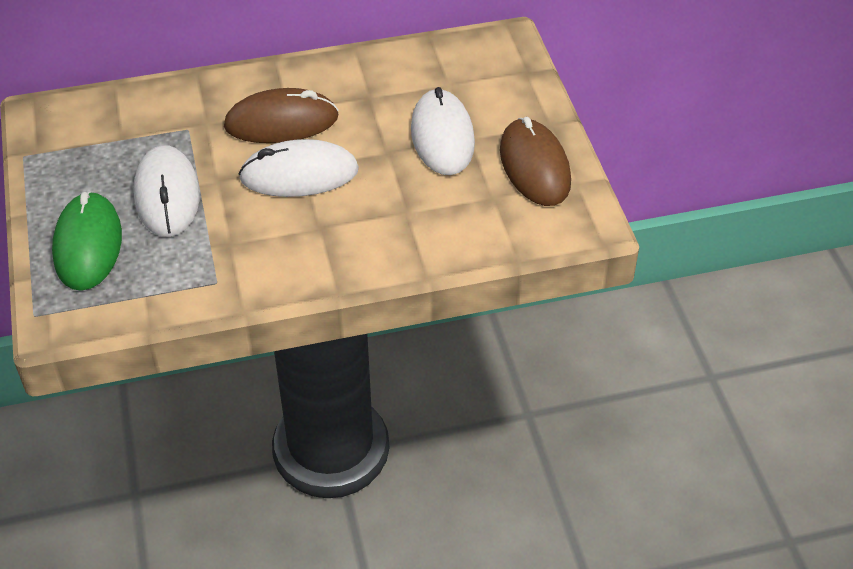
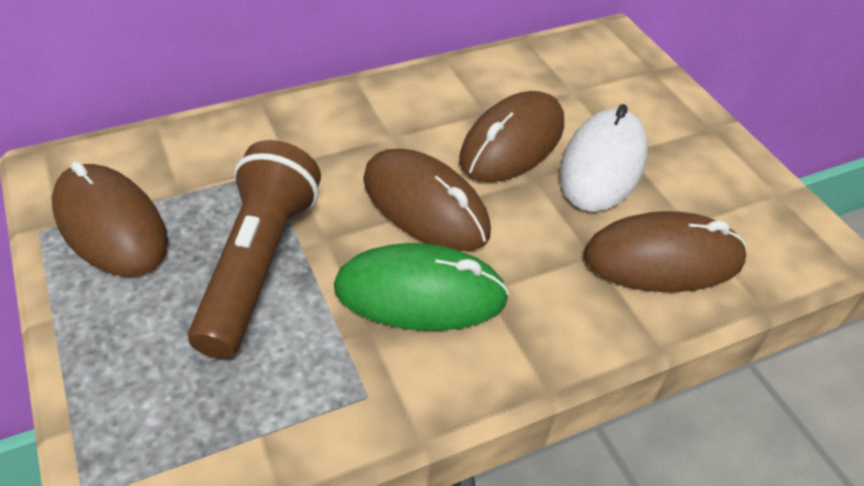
brown flashlight: none = 0 -> [188,140,321,359] = 1
brown mouse: [224,88,339,143] [500,117,571,206] = 2 -> [52,161,168,277] [363,149,491,251] [459,91,564,182] [584,211,747,292] = 4
white mouse: [134,145,200,237] [239,139,359,197] [411,87,475,175] = 3 -> [560,104,647,212] = 1

